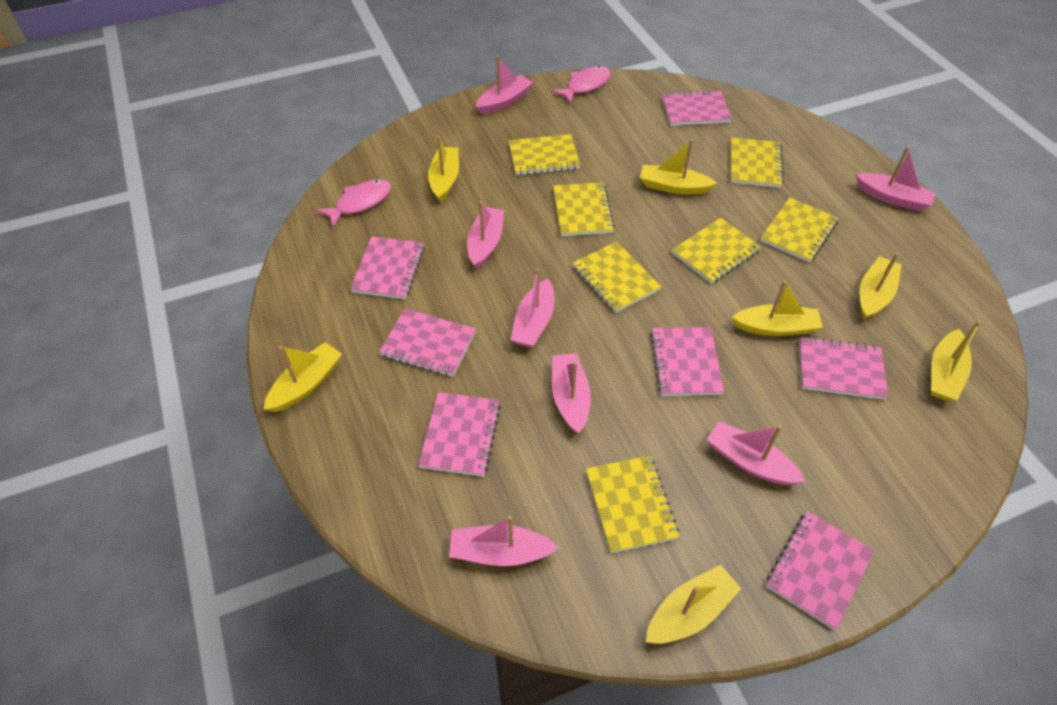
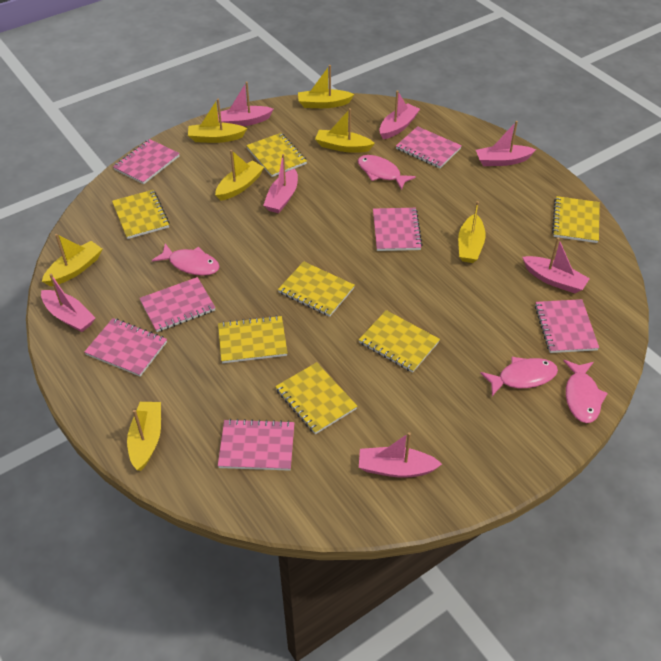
pink fish: [316,179,391,227] [551,66,611,104] = 2 -> [152,244,220,276] [358,155,416,190] [480,357,558,396] [563,360,608,423] = 4

